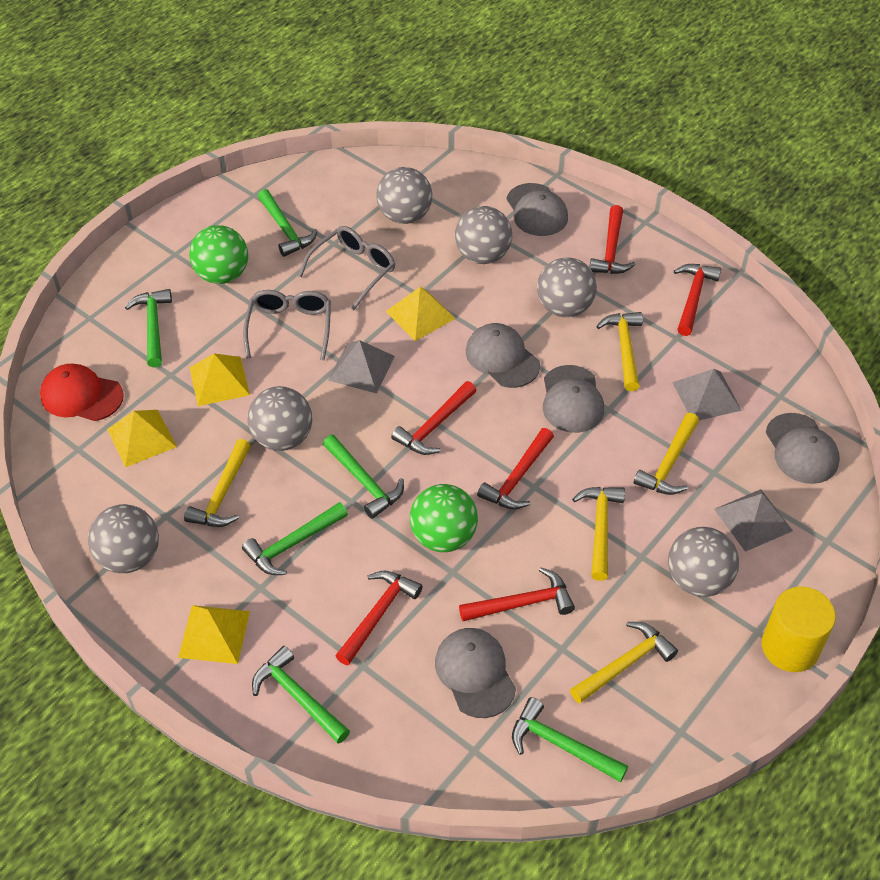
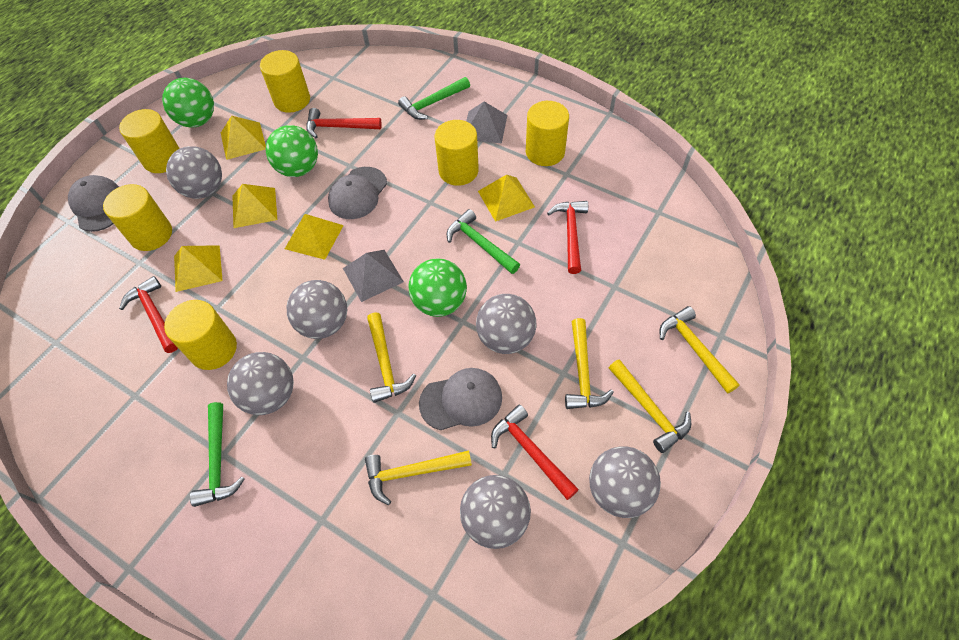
green ball: [189,225,248,284] [410,484,478,552] = 2 -> [162,78,214,128] [266,125,318,177] [409,258,467,317] = 3
green hammer: [125,289,172,368] [242,502,348,575] [252,646,350,744] [258,189,318,257] [323,435,404,519] [512,697,628,782] = 6 -> [190,402,245,507] [398,77,470,120] [447,209,520,274] = 3
grey cap: [435,628,516,718] [466,323,540,388] [506,183,568,236] [543,365,604,433] [766,413,840,484] = 5 -> [68,175,119,232] [328,167,387,219] [419,368,502,430] = 3
grey glasses: [243,290,331,360] [298,226,395,310] = 2 -> none = 0
grey pyramid: [328,340,395,394] [672,369,742,420] [714,489,793,552] = 3 -> [343,250,404,302] [466,101,507,143] = 2
red cap: [40,364,124,421] = 1 -> none = 0
red hammer: [336,571,423,666] [391,381,477,455] [459,567,575,621] [477,428,554,510] [589,205,636,274] [674,264,721,336] = 6 -> [119,276,178,353] [306,108,382,138] [491,405,579,500] [547,201,588,274] = 4
yellow cylinder: [762,586,836,672] = 1 -> [103,184,172,251] [119,109,180,173] [164,300,237,370] [260,50,310,113] [435,120,479,186] [526,101,569,166] = 6
yellow pyramid: [107,410,177,467] [178,605,250,664] [189,353,250,406] [386,287,456,341] = 4 -> [174,245,223,292] [221,116,266,160] [233,184,277,228] [285,214,344,260] [478,175,535,222] = 5

